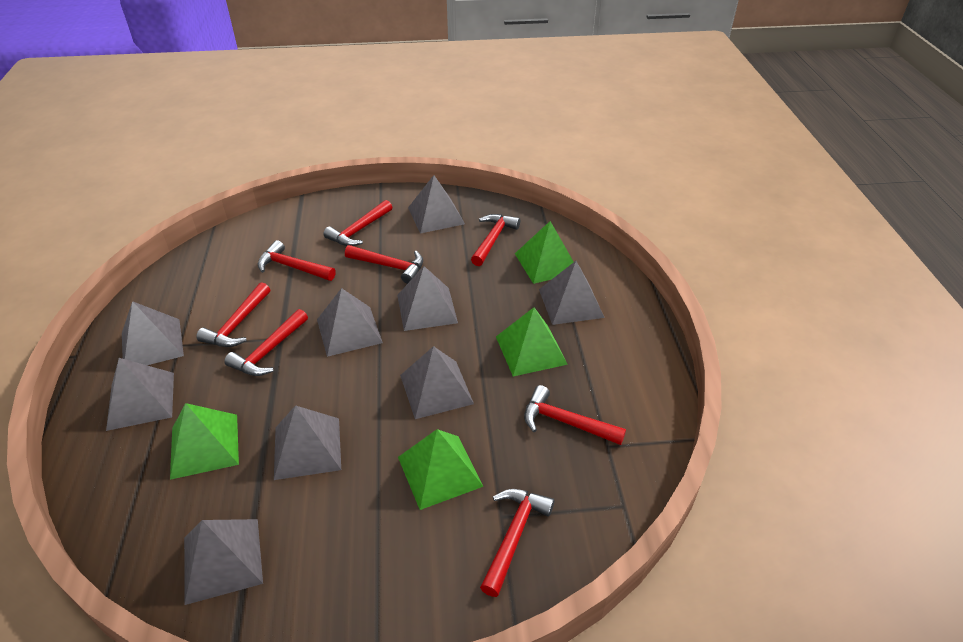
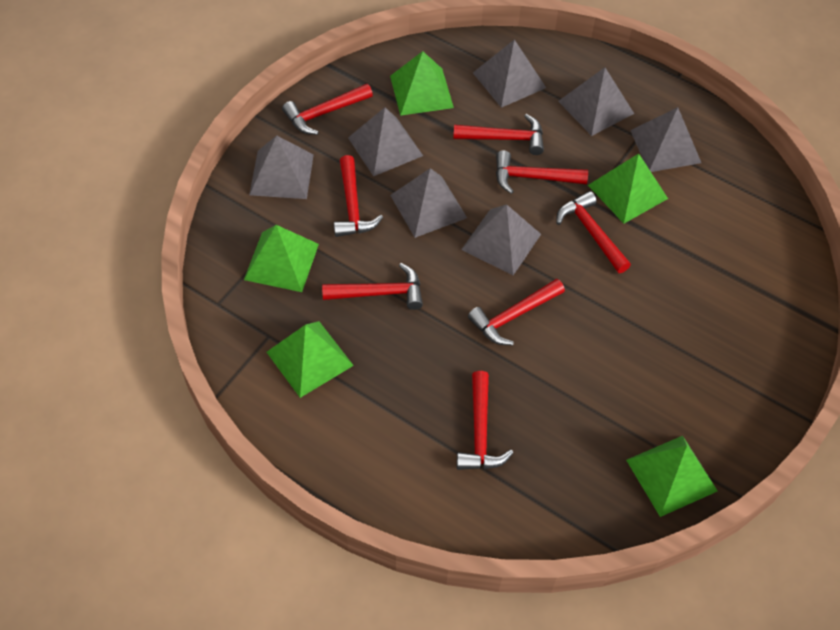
green pyramid: [170,403,239,480] [398,429,484,510] [496,307,568,376] [515,221,574,284] = 4 -> [244,225,319,292] [267,321,354,398] [390,51,454,116] [588,153,668,224] [626,436,718,517] = 5
grey pyramid: [106,358,174,431] [122,301,184,365] [184,519,263,605] [274,405,341,480] [317,288,383,357] [397,266,458,331] [400,346,474,419] [408,175,465,234] [539,261,605,325] = 9 -> [249,135,314,199] [348,107,423,176] [390,168,467,238] [461,204,541,275] [473,39,546,108] [558,67,634,136] [630,107,701,172] = 7

